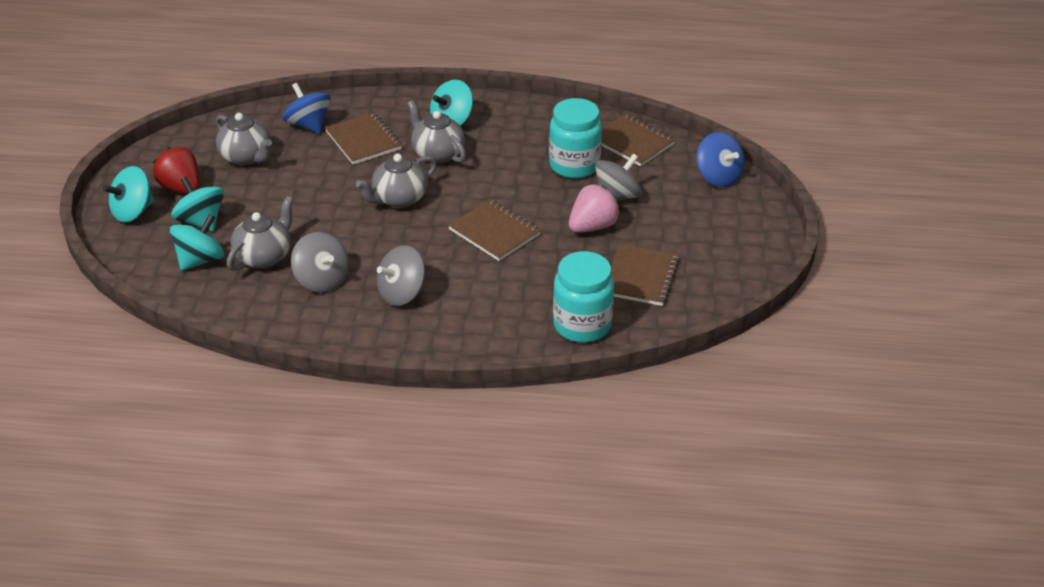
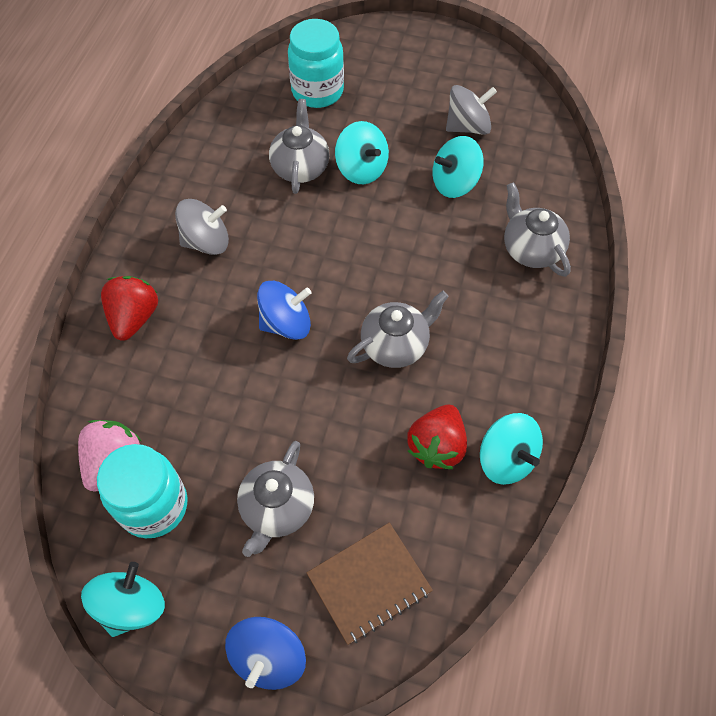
brown notebook: [325,112,402,165] [448,199,541,261] [601,114,675,166] [611,244,680,306] = 4 -> [307,522,433,645] = 1
grey spinning top: [291,232,349,293] [377,245,425,306] [595,153,642,200] = 3 -> [175,199,229,255] [446,85,497,135] = 2
red strawberry: [153,147,200,194] = 1 -> [101,276,158,341] [407,405,467,469] = 2

